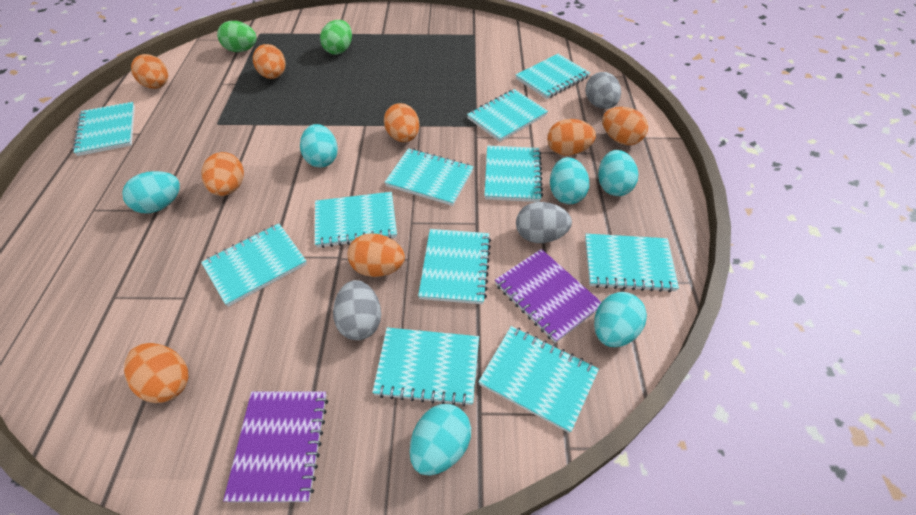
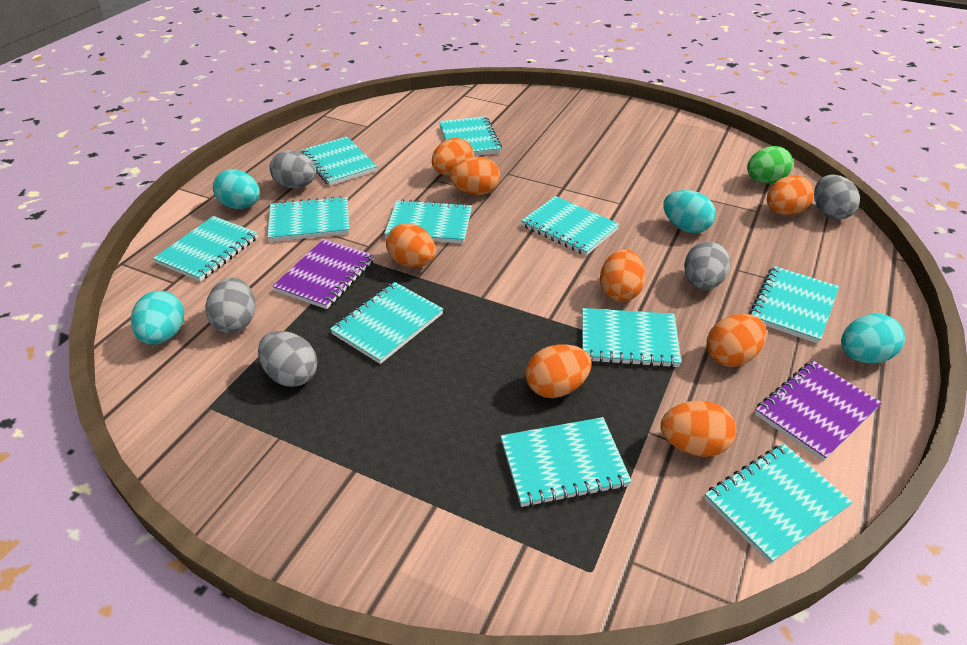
green egg: [217,21,257,52] [320,20,352,55] = 2 -> [747,146,793,184] = 1
grey egg: [333,280,381,340] [516,202,572,243] [585,72,621,109] = 3 -> [206,278,255,333] [258,331,318,387] [269,150,316,188] [684,242,730,290] [814,175,860,220] = 5
turquoise egg: [122,171,180,213] [300,124,338,168] [410,404,471,475] [550,157,590,204] [594,292,647,347] [598,150,638,196] = 6 -> [131,291,184,345] [213,169,260,209] [663,190,716,233] [841,314,905,364] = 4

